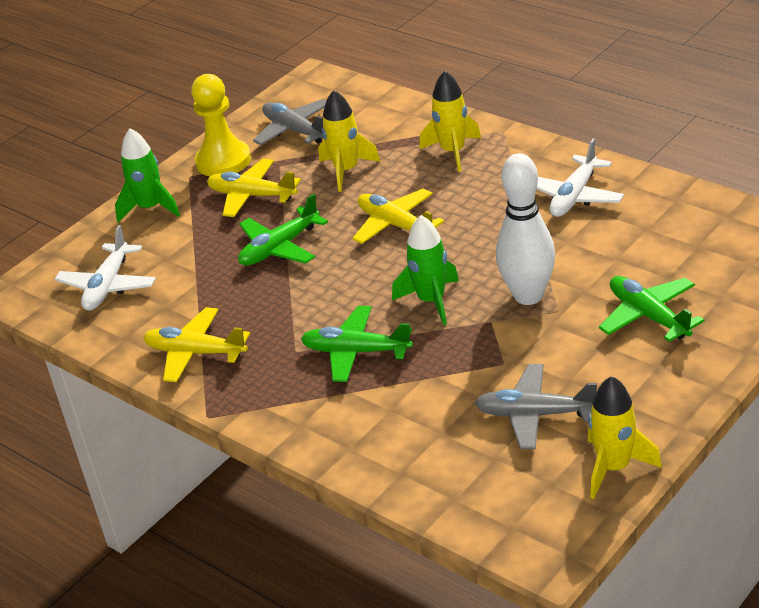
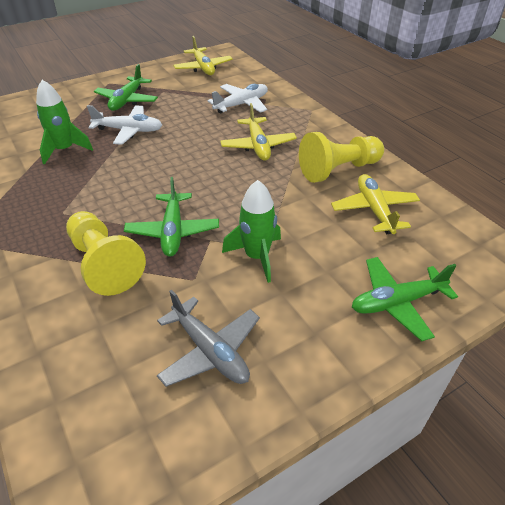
grey plane: [253,99,326,145] [475,364,597,449] = 2 -> [157,290,260,387] = 1
white bowling pin: [496,153,555,305] = 1 -> none = 0
yellow pawn: [191,74,251,176] = 1 -> [66,211,146,296] [299,132,384,183] = 2
yellow rocket: [318,90,381,192] [420,71,481,172] [588,376,662,499] = 3 -> none = 0

